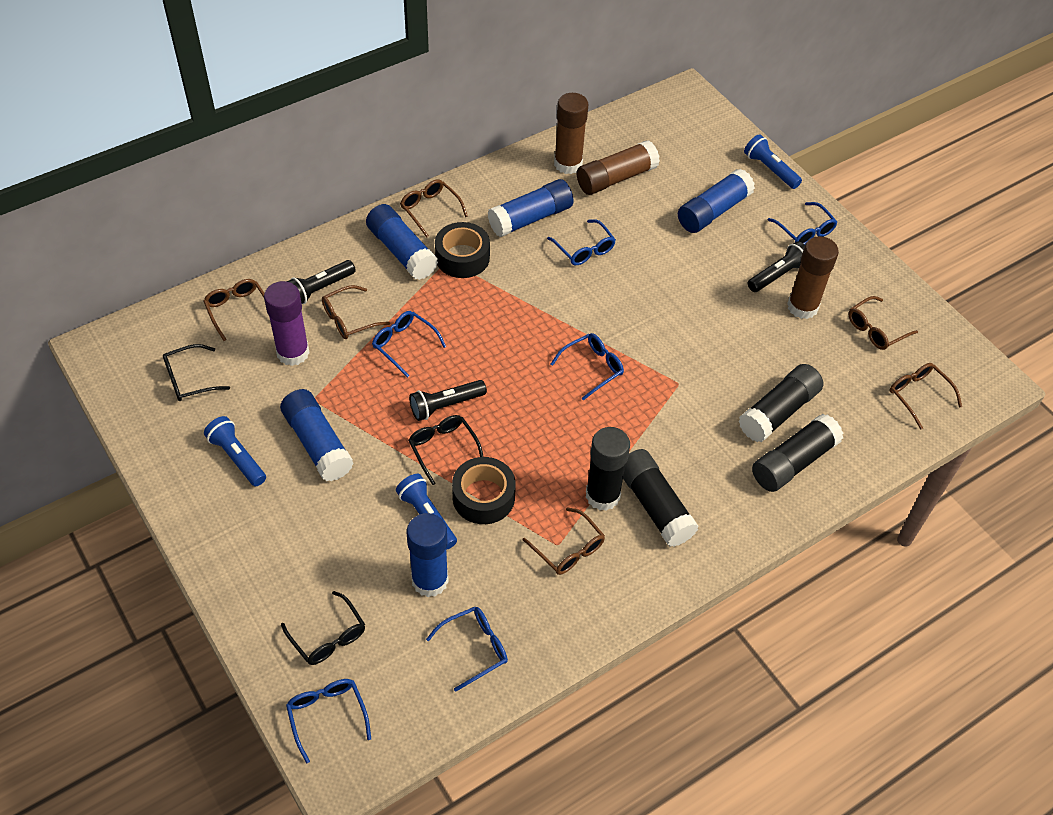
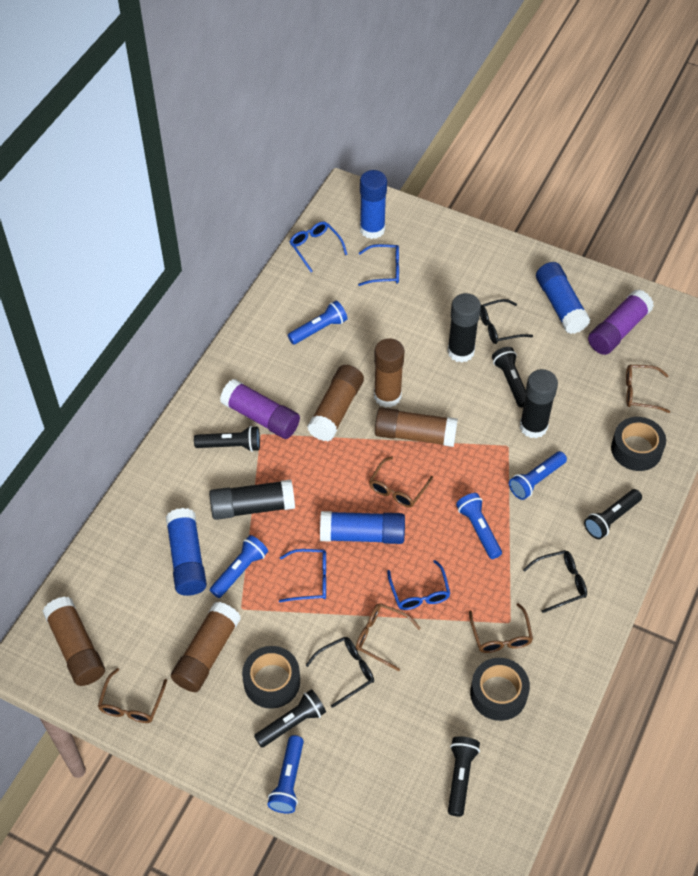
black flashlight: [287,260,355,304] [409,380,487,421] [748,241,805,292] = 3 -> [194,426,260,452] [254,689,326,748] [448,736,480,817] [492,347,526,408] [584,489,642,539] = 5
black glue stick: [586,427,630,511] [623,449,699,547] [739,364,824,442] [752,414,843,492] = 4 -> [209,479,295,520] [447,293,481,363] [520,369,558,438] = 3
black tape: [435,222,490,278] [452,457,516,524] = 2 -> [242,646,300,709] [470,658,530,721] [611,417,666,471] = 3
blue flashlight: [204,416,266,486] [396,474,457,550] [744,134,802,189] = 3 -> [210,535,268,598] [267,735,304,813] [288,301,347,345] [456,493,502,559] [509,451,567,500] = 5
blue glasses: [286,679,371,763] [372,311,446,378] [426,607,508,692] [547,219,616,265] [551,333,624,400] [768,202,837,244] = 6 -> [279,549,326,603] [290,221,348,272] [358,244,399,286] [387,560,451,610] = 4
blue glue stick: [280,389,354,481] [366,204,438,280] [407,513,449,597] [488,179,574,237] [678,169,755,233] = 5 -> [166,508,207,596] [320,511,405,544] [360,170,387,239] [536,262,590,334] = 4
brown glasses: [203,279,264,341] [322,285,390,339] [400,179,468,237] [523,507,605,575] [848,296,918,350] [889,363,962,430] = 6 -> [98,668,167,723] [356,603,421,671] [369,456,433,508] [469,603,533,653] [626,365,670,413] = 5
brown glue stick: [554,93,588,174] [577,140,660,195] [787,236,839,319] = 3 -> [43,597,105,686] [171,602,241,692] [307,365,364,441] [374,338,404,408] [375,407,458,447] = 5
purple glue stick: [264,281,310,366] = 1 -> [220,379,300,439] [588,290,654,355] = 2

